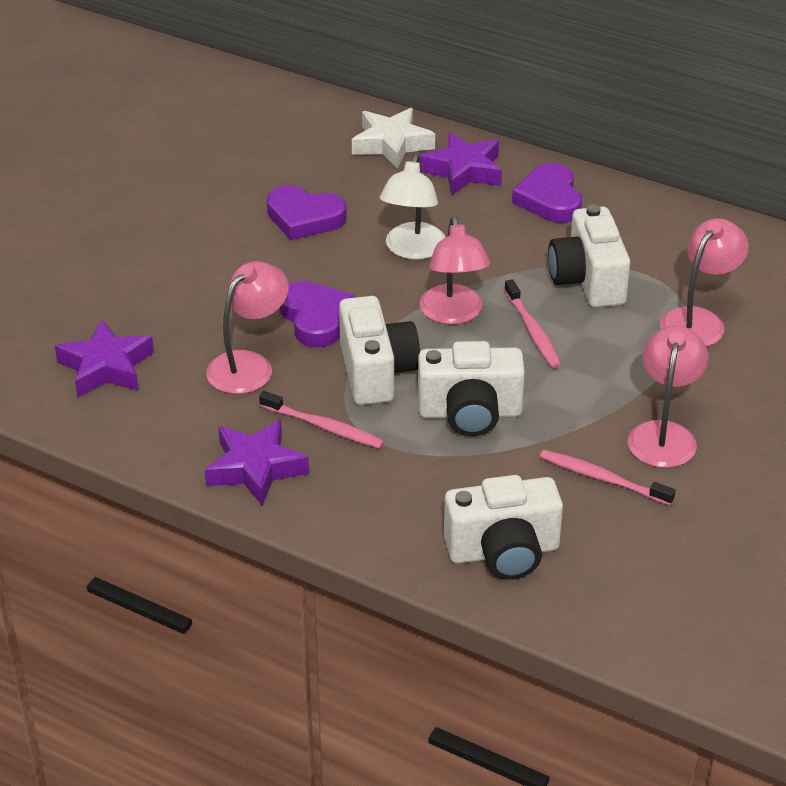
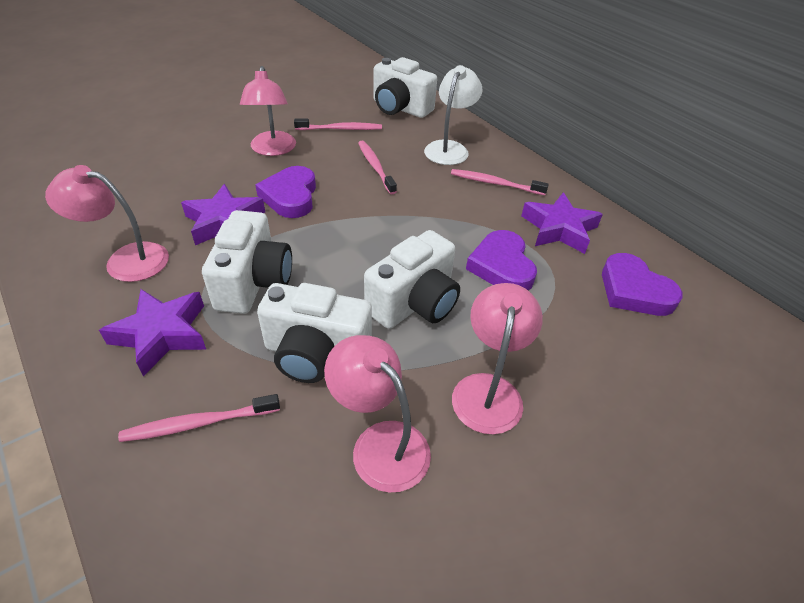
pink toothbrush: [259,391,385,449] [504,279,562,369] [540,450,676,506] = 3 -> [118,394,280,442] [294,119,382,130] [358,141,397,194] [451,169,549,195] = 4
white star: [352,108,435,169] = 1 -> none = 0

